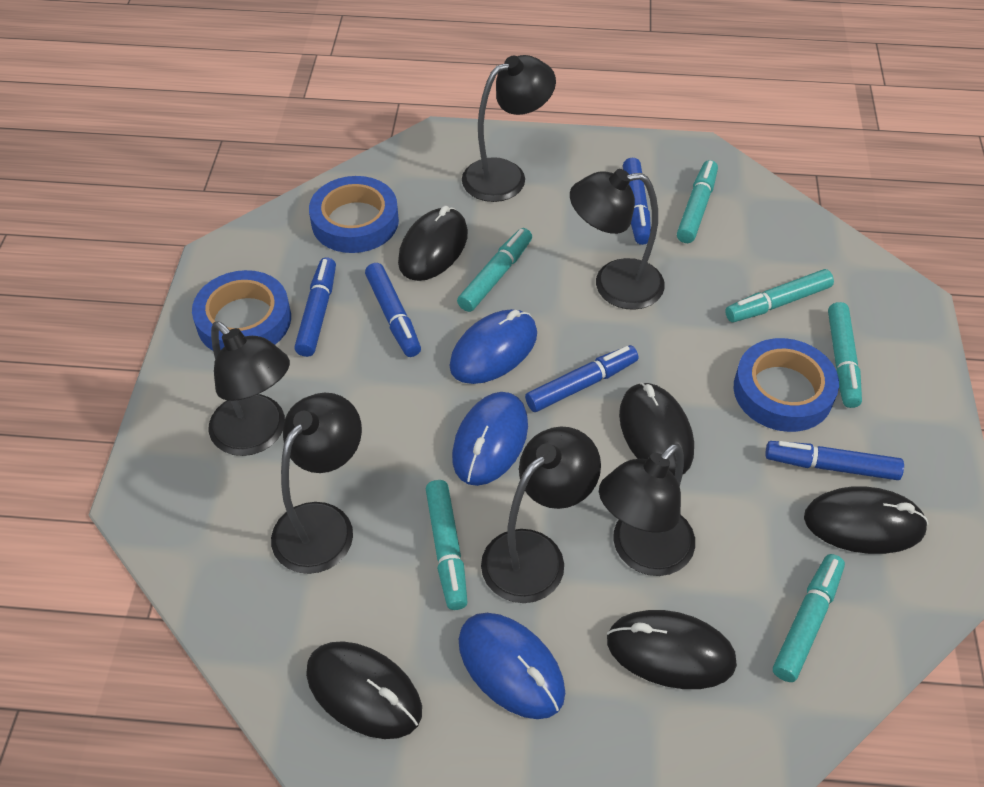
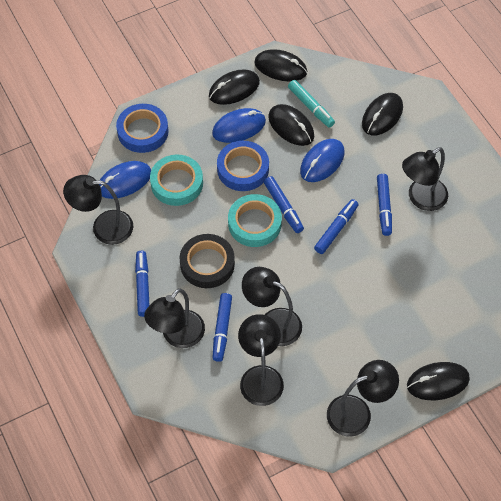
black tape: none = 0 -> [180,234,235,288] = 1
blue tape: [192,270,291,351] [309,176,399,253] [734,338,839,432] = 3 -> [116,104,169,153] [217,141,269,191] = 2
turquoise marker: [426,480,467,610] [457,228,532,312] [677,160,718,243] [725,269,834,322] [773,554,845,682] [828,302,862,408] = 6 -> [288,80,335,128] = 1
turquoise tape: none = 0 -> [150,155,203,206] [228,194,282,247] = 2

